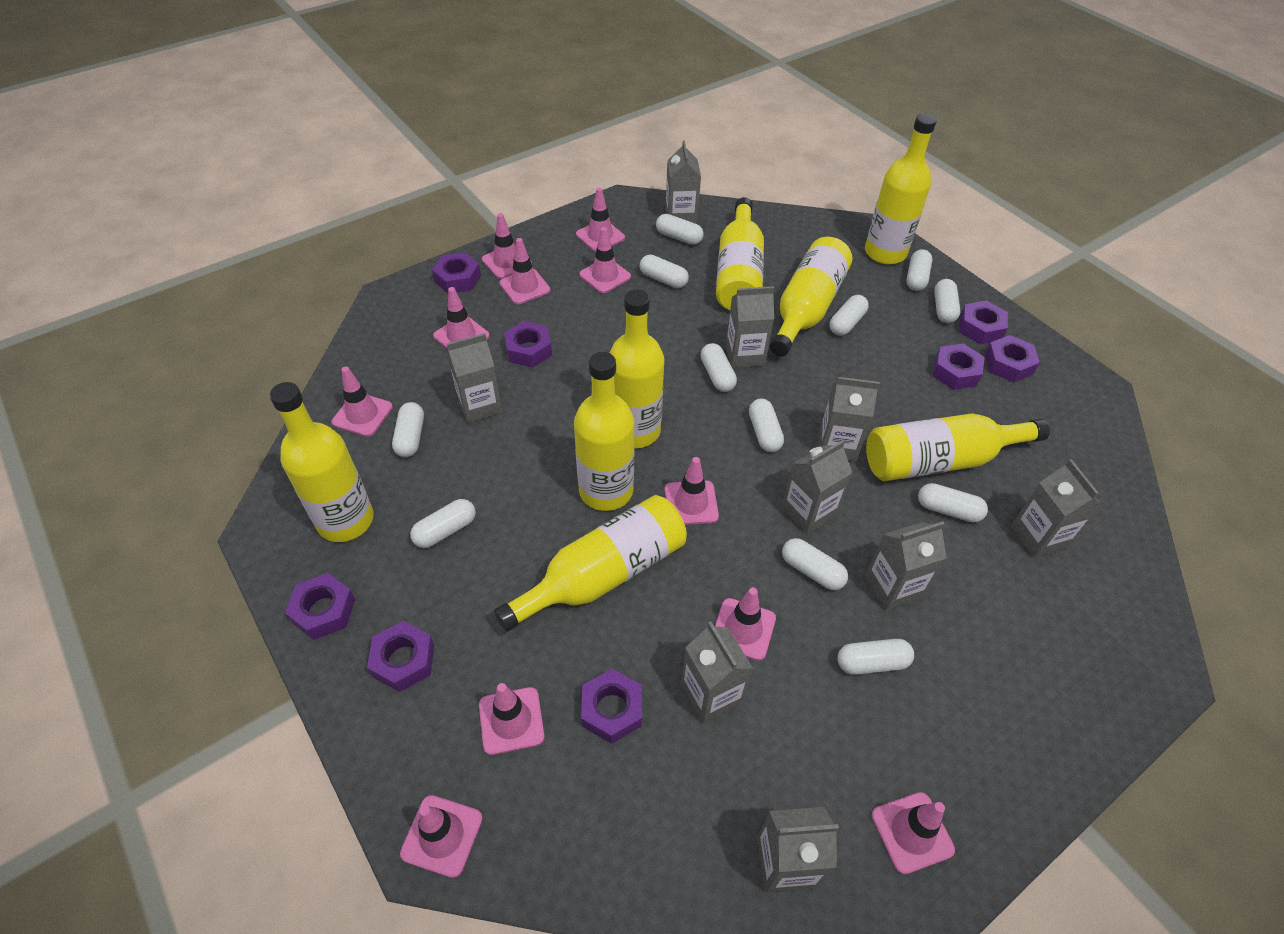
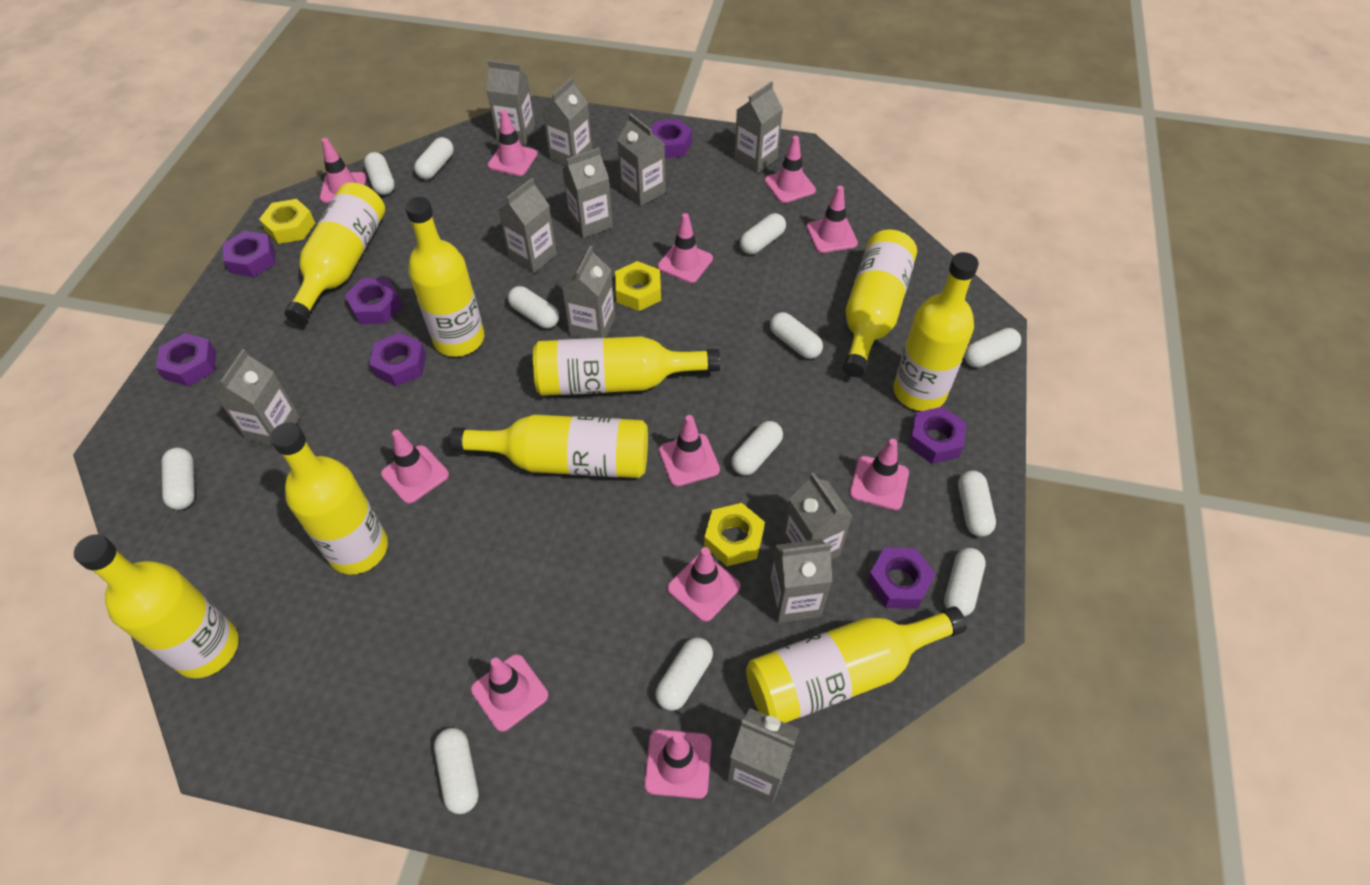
grey carton: [446,333,502,423] [665,140,701,224] [681,622,753,723] [726,286,774,368] [757,807,839,893] [781,440,852,534] [819,377,880,462] [865,521,947,611] [1011,459,1102,558] = 9 -> [215,349,300,446] [487,60,535,144] [498,178,557,273] [543,77,593,166] [562,148,613,238] [562,246,615,339] [617,113,666,206] [727,708,800,803] [734,81,783,173] [769,539,833,623] [782,473,853,560] = 11
purple nut: [285,573,355,640] [367,621,434,692] [432,253,481,293] [504,321,552,367] [581,669,642,744] [932,344,985,390] [959,301,1008,344] [985,335,1040,382] = 8 -> [156,333,216,387] [223,231,276,277] [345,278,402,324] [369,332,426,387] [651,119,692,158] [867,547,935,609] [908,407,967,464] = 7
yellow bottle: [270,382,374,542] [494,495,687,632] [574,352,635,511] [610,289,664,448] [716,197,764,310] [770,237,852,356] [865,114,937,265] [866,413,1050,481] = 8 -> [74,534,239,678] [270,422,388,575] [285,182,385,324] [405,197,484,357] [449,415,648,478] [533,336,720,396] [746,606,967,723] [843,229,917,377] [893,252,979,411] = 9
yellow nut: none = 0 -> [259,199,315,244] [615,261,661,311] [704,503,765,566] = 3

